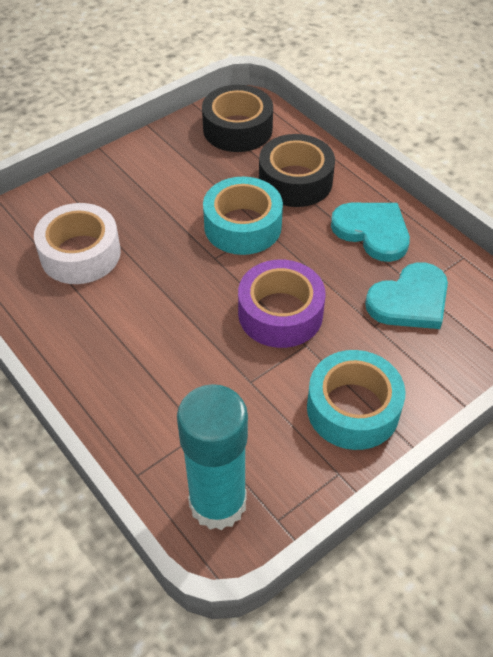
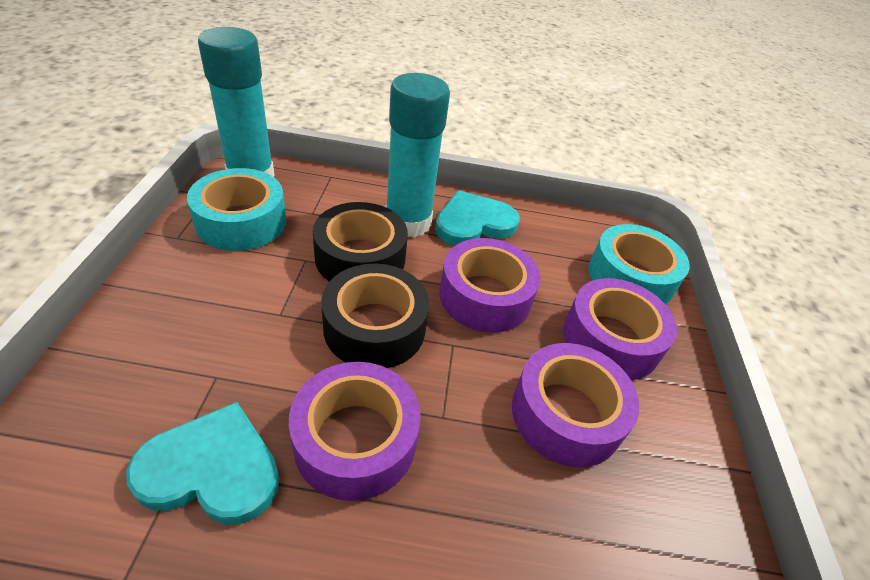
purple tape: [238,260,326,348] = 1 -> [289,362,421,501] [439,238,540,333] [512,343,639,467] [563,278,677,380] = 4
turquoise glue stick: [177,384,248,530] = 1 -> [198,27,275,177] [386,73,450,237] = 2
white tape: [34,203,121,284] = 1 -> none = 0

